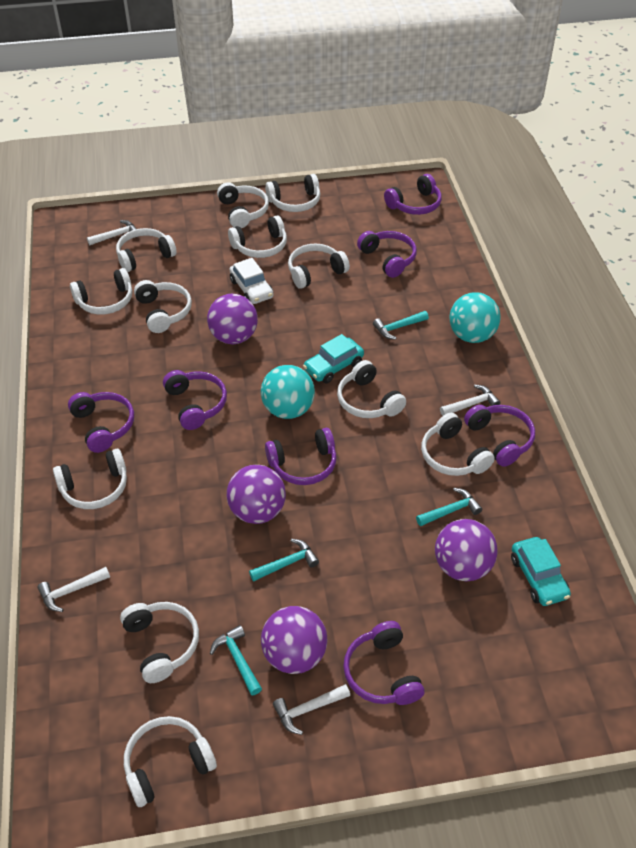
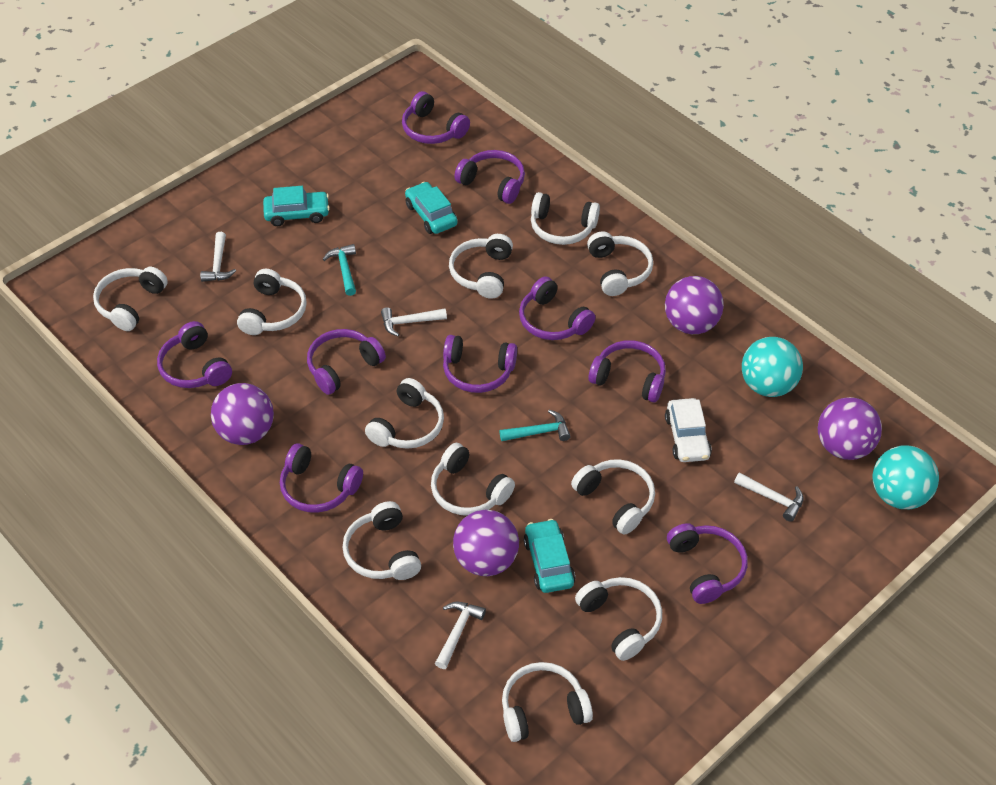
purple headphones: [68,392,134,453] [163,370,227,430] [265,428,337,485] [343,621,425,705] [357,231,417,278] [384,174,442,215] [464,405,535,467] = 7 -> [157,321,232,388] [280,443,363,513] [307,329,386,395] [402,91,470,144] [443,335,517,393] [454,150,525,204] [519,276,596,340] [589,340,666,403] [667,523,748,604] = 9
turquoise car: [303,334,364,383] [511,537,571,606] = 2 -> [263,186,330,226] [405,182,458,234] [523,519,575,593] = 3
turquoise hammer: [210,625,262,695] [249,539,319,582] [373,311,429,340] [416,488,482,526] = 4 -> [323,244,356,296] [499,410,571,441] = 2
white headphones: [53,449,127,509] [70,268,132,315] [116,228,177,272] [120,602,199,683] [124,716,217,807] [134,280,192,333] [217,182,269,228] [228,216,287,258] [265,174,320,212] [288,243,350,289] [337,360,406,418] [421,413,495,476] = 12 -> [93,267,168,331] [237,269,307,335] [342,501,421,580] [365,378,444,449] [431,443,515,516] [449,234,513,299] [502,662,593,742] [531,192,600,245] [571,459,655,535] [575,577,662,661] [587,231,653,296] = 11

